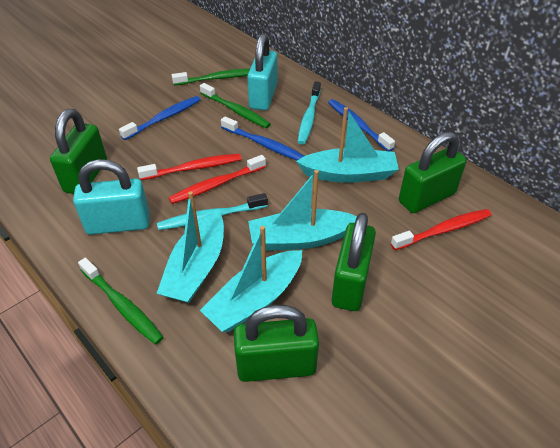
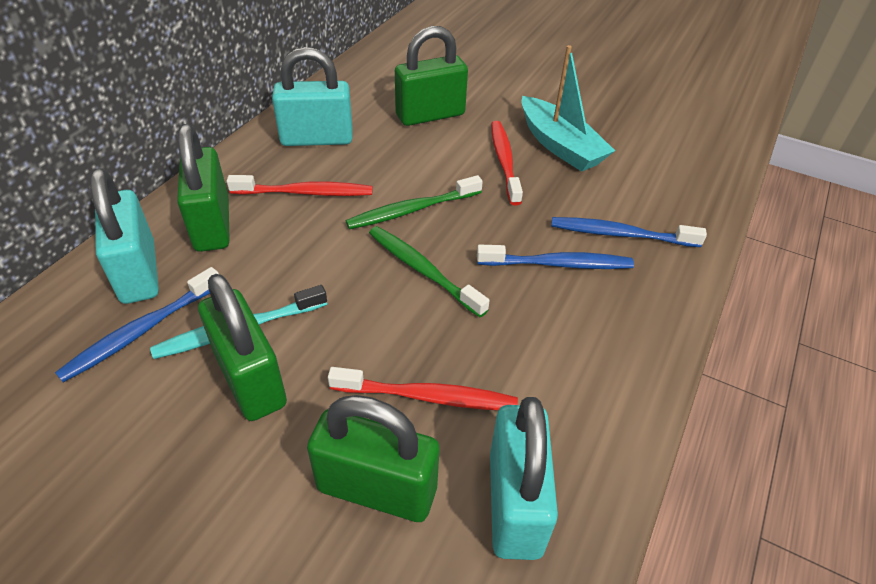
green toothbrush: [78,258,164,345] [172,69,250,85] [200,83,271,128] = 3 -> [346,175,483,229] [369,226,490,317] = 2
turquoise boat: [156,191,224,303] [200,226,302,332] [248,170,357,251] [296,107,399,183] = 4 -> [522,45,615,172] = 1
turquoise padlock: [73,159,150,235] [247,33,277,110] = 2 -> [90,168,159,304] [272,47,353,146] [490,397,558,560] = 3
turquoise toothbrush: [157,193,268,230] [298,81,321,145] = 2 -> [150,285,327,359] = 1

